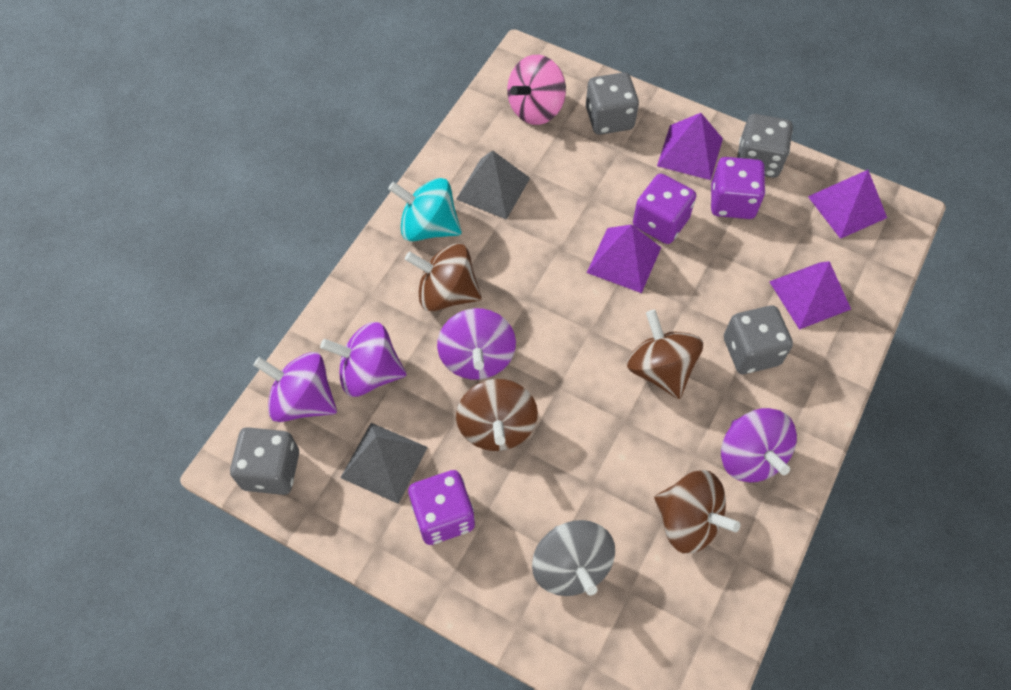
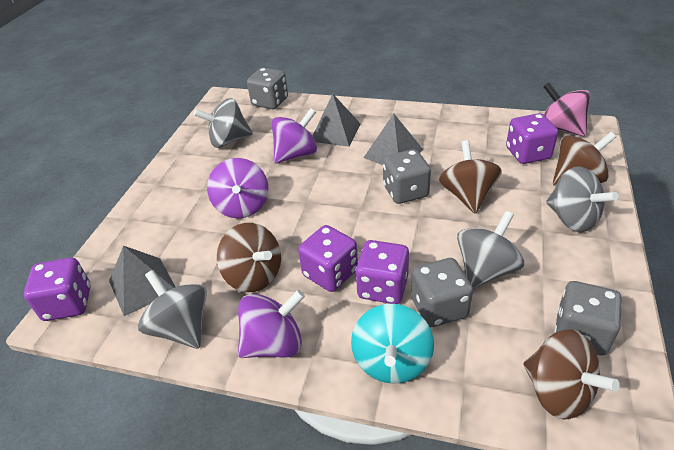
grey pyramid: [340,423,428,504] [456,150,530,220] = 2 -> [109,246,175,316] [313,94,361,147] [363,114,423,165] = 3
grey spinning top: [532,520,615,596] = 1 -> [138,270,207,349] [194,98,253,148] [457,211,524,289] [546,166,618,232] = 4
purple dice: [408,470,475,545] [633,174,696,244] [711,157,765,219] = 3 -> [24,258,91,321] [298,225,358,292] [356,240,409,304] [506,113,558,164] = 4
purple pyramid: [587,224,661,293] [657,113,723,180] [769,261,851,330] [808,170,887,239] = 4 -> none = 0
purple spinning top: [253,352,337,422] [320,322,406,397] [437,308,516,380] [721,408,797,482] = 4 -> [207,158,269,218] [238,290,305,358] [272,108,317,163] = 3

